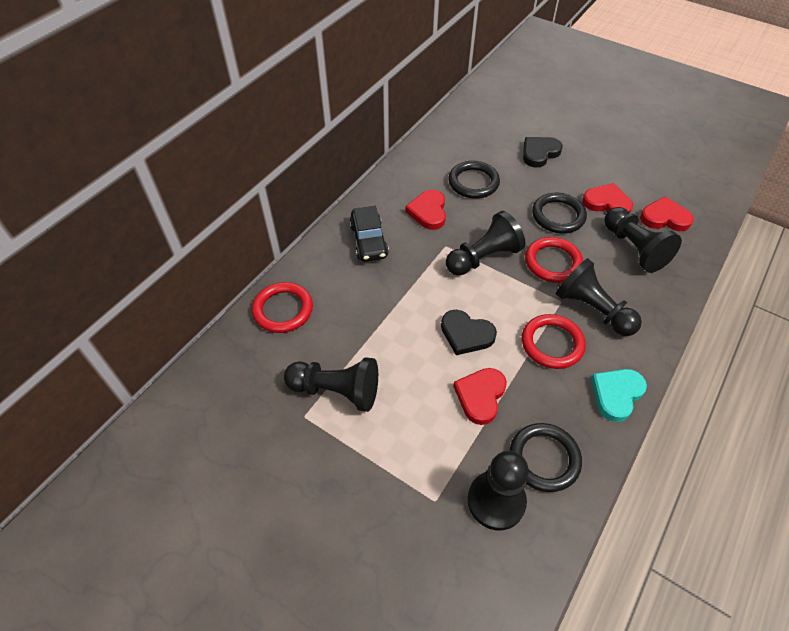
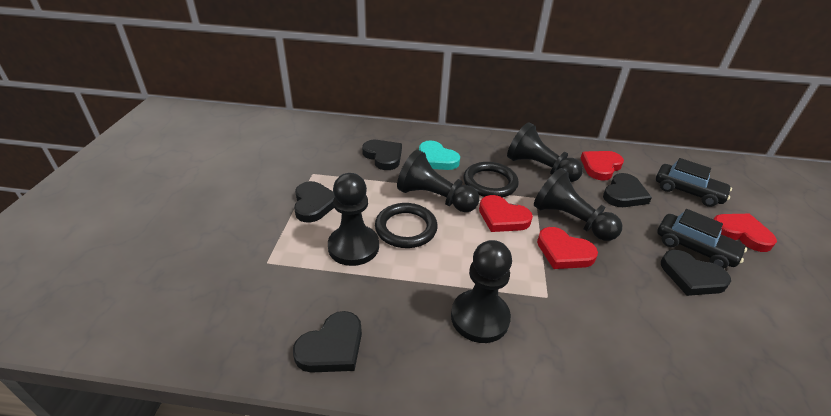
black car: [350,206,389,262] = 1 -> [656,158,732,207] [657,209,747,268] = 2
black heart: [441,310,497,355] [523,137,563,168] = 2 -> [293,311,362,373] [294,181,335,223] [362,140,402,170] [603,173,652,207] [661,250,731,296] = 5
black ring: [448,161,500,198] [510,423,582,492] [532,193,587,233] = 3 -> [375,203,438,248] [464,162,519,197] = 2
red ring: [252,282,313,333] [522,314,586,369] [525,237,583,283] = 3 -> none = 0

